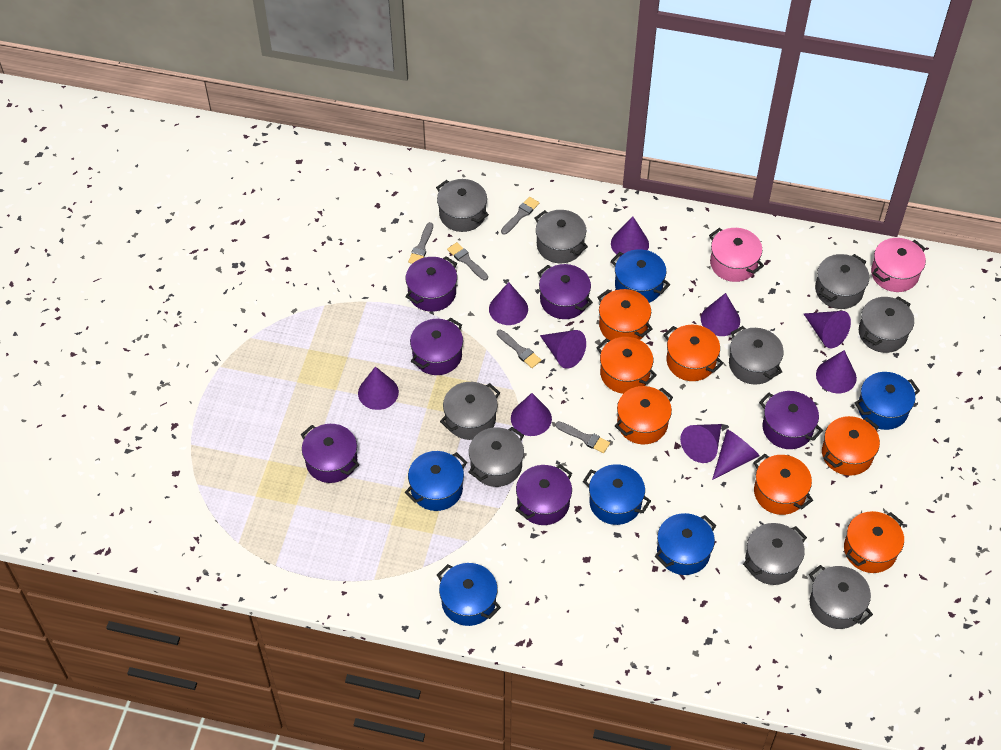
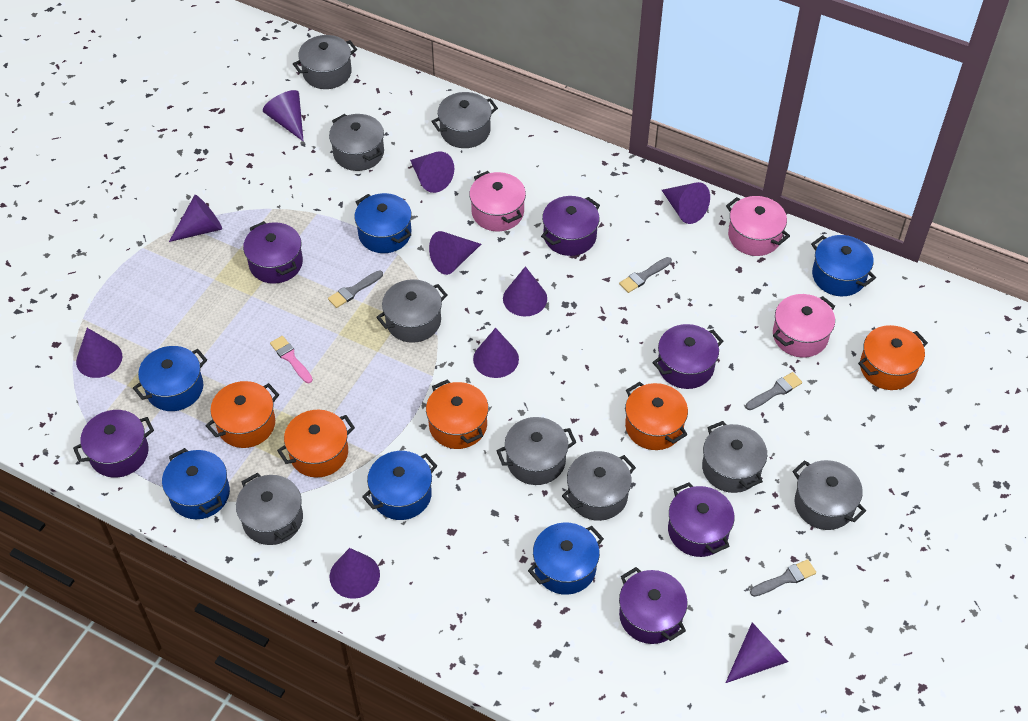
grey brush: [408,222,433,264] [447,242,488,280] [497,330,541,368] [501,197,539,235] [555,421,610,453] = 5 -> [328,271,383,308] [619,257,672,293] [746,372,802,410] [750,559,816,597] = 4
orange pot: [596,337,657,394] [597,289,653,341] [615,386,673,444] [664,324,723,381] [753,454,813,515] [822,416,880,476] [844,511,904,573] = 7 -> [206,381,279,448] [277,410,355,478] [426,379,488,449] [625,382,688,450] [858,325,928,390] = 5
pink brush: none = 0 -> [270,336,313,383] = 1
pink pot: [709,228,764,282] [871,238,926,292] = 2 -> [469,171,526,231] [726,196,790,256] [773,294,835,358] = 3

